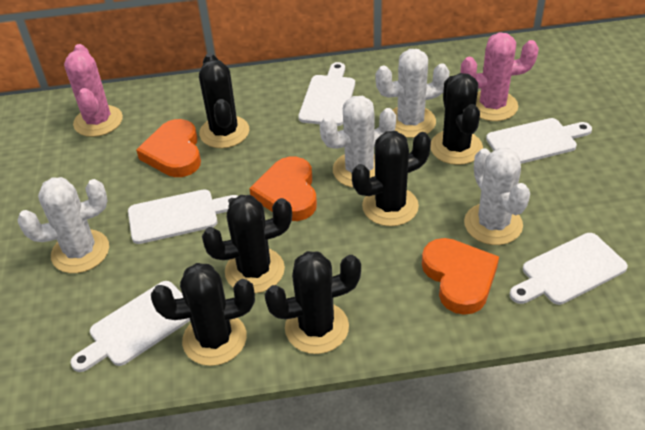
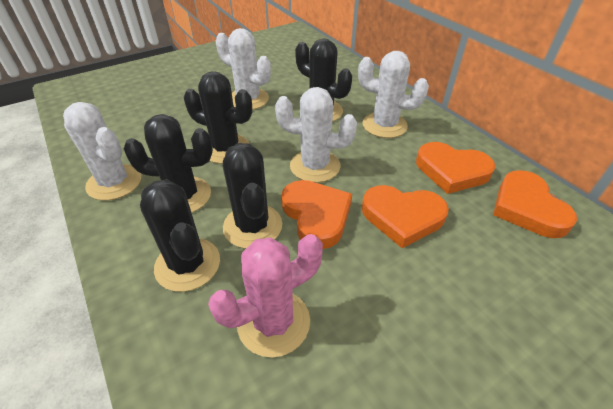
black cactus: [151,263,255,366] [199,53,249,148] [202,195,292,293] [265,251,361,354] [352,131,431,226] [430,73,483,165] = 6 -> [124,114,213,213] [140,179,220,292] [184,72,252,164] [223,143,282,249] [295,39,352,122] = 5
orange heart: [136,119,201,177] [249,157,317,221] [422,238,499,315] = 3 -> [281,180,352,249] [362,185,449,248] [416,142,495,194] [493,170,577,238] = 4
pink cactus: [64,44,123,137] [461,33,539,121] = 2 -> [208,234,323,357] = 1
white cutting board: [71,281,190,372] [128,189,238,244] [298,62,355,126] [486,118,592,164] [510,233,628,305] = 5 -> none = 0

